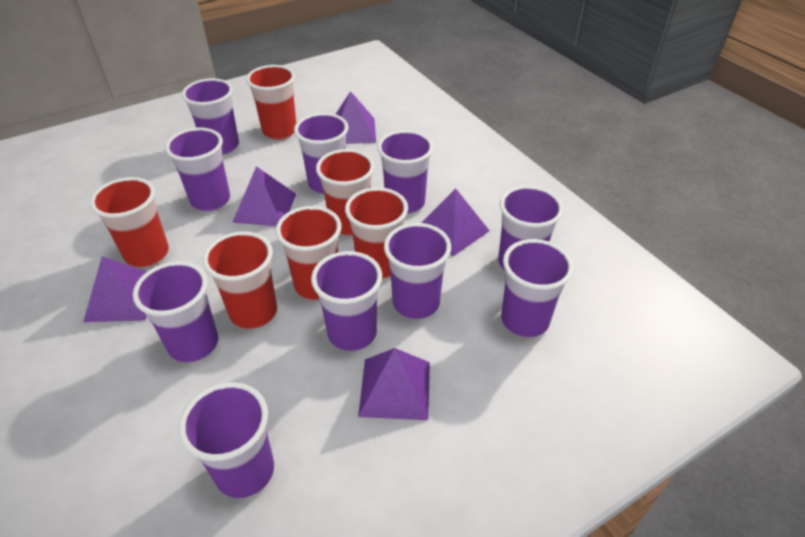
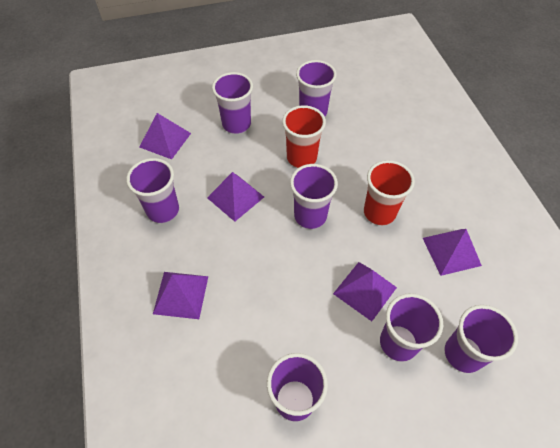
purple cup: [133,261,218,363] [165,128,230,211] [179,382,274,499] [182,78,239,155] [294,113,349,194] [311,251,382,351] [377,130,434,214] [384,223,451,319] [498,186,563,271] [501,239,573,338] = 10 -> [126,158,179,223] [212,72,253,134] [267,353,328,421] [290,164,338,229] [296,60,337,116] [380,293,443,362] [444,305,518,373] = 7
red cup: [90,177,169,267] [203,231,277,329] [246,65,296,140] [276,206,342,300] [316,149,375,236] [345,187,408,279] = 6 -> [282,105,326,168] [364,160,415,225] = 2

